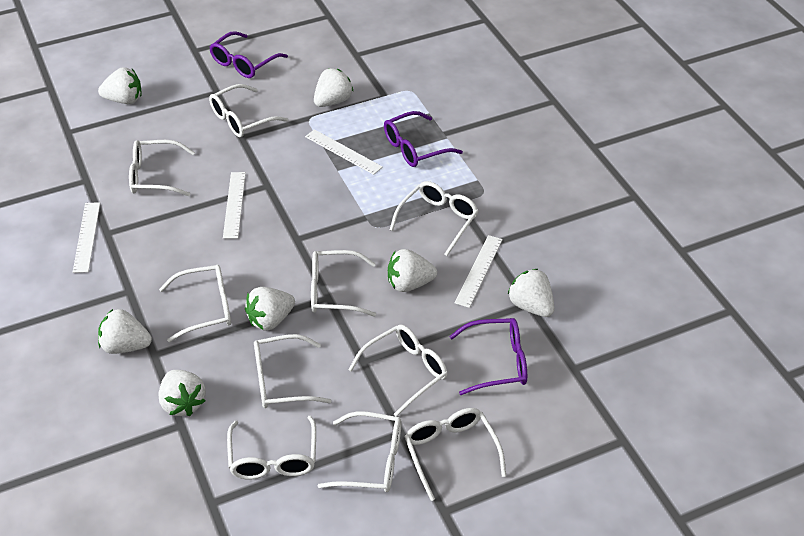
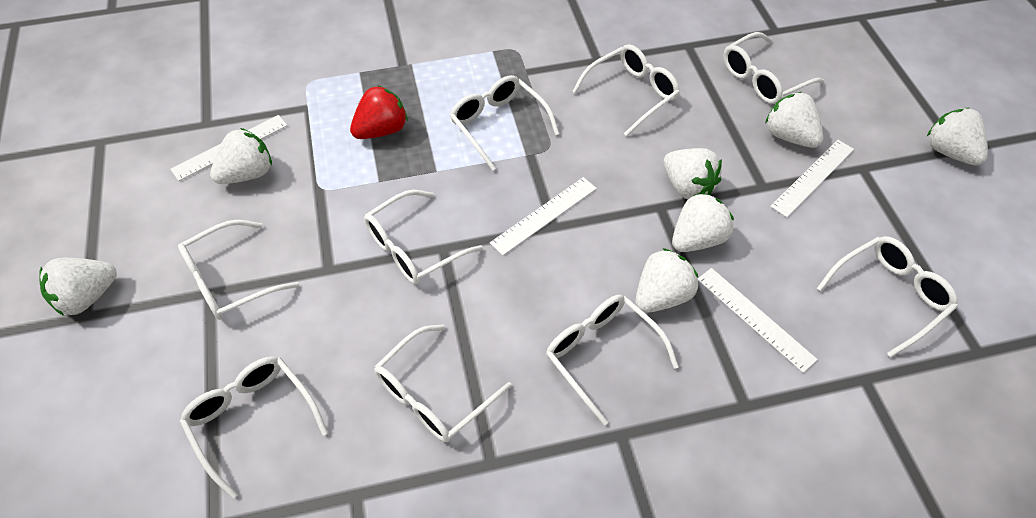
purple glasses: [210,31,288,78] [384,111,463,167] [449,318,527,395] = 3 -> none = 0
red strawberry: none = 0 -> [350,85,408,139] = 1
white glasses: [129,140,195,196] [159,265,231,342] [209,84,288,137] [227,415,316,479] [254,334,331,408] [311,250,376,317] [318,411,402,492] [349,325,447,417] [390,181,478,256] [404,408,506,501] = 10 -> [178,220,299,320] [179,357,328,499] [364,190,483,285] [374,324,512,442] [450,75,559,171] [546,294,679,425] [572,44,680,136] [723,32,825,104] [817,236,958,358] = 9

